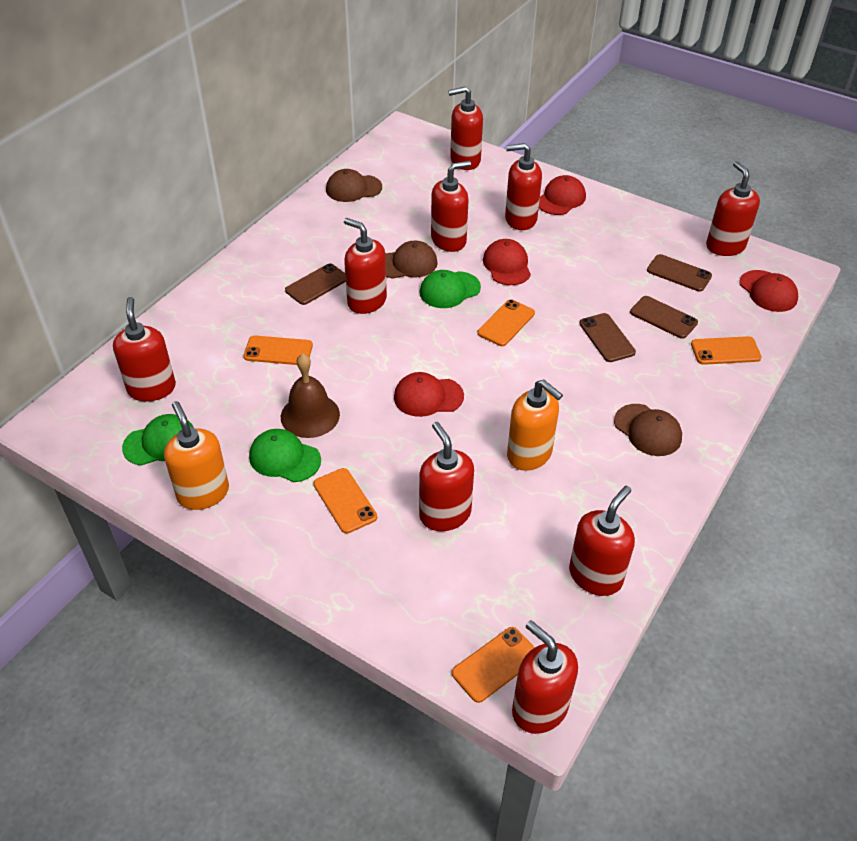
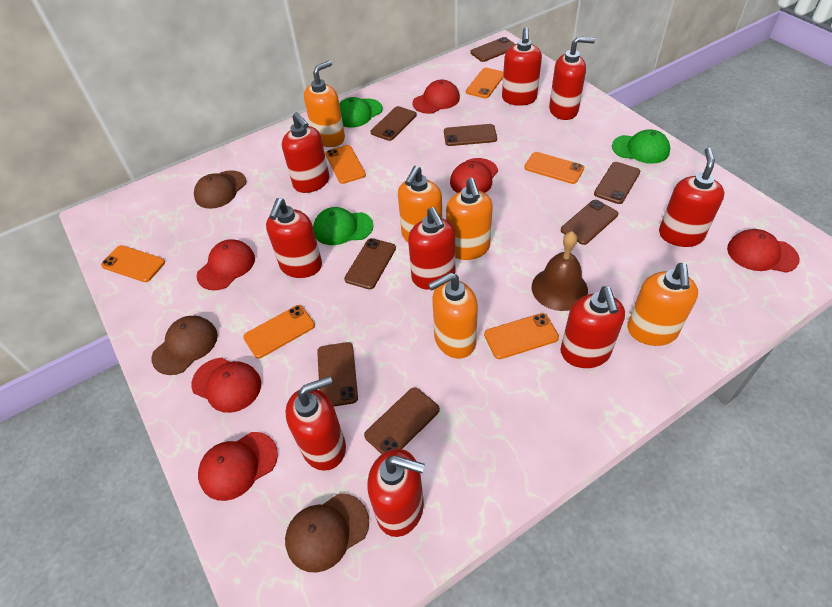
brown phone: [285,263,346,305] [579,313,636,362] [630,296,698,339] [647,254,712,292] = 4 -> [317,342,358,406] [344,238,396,289] [364,387,440,454] [371,106,417,141] [444,124,497,146] [470,37,515,62] [561,200,618,245] [594,162,640,204] = 8
orange phone: [244,335,313,365] [313,468,377,534] [452,627,535,703] [478,299,535,346] [691,336,762,365] = 5 -> [101,245,165,282] [243,305,315,359] [325,145,366,184] [466,68,503,98] [484,313,559,359] [524,152,584,184] = 6
orange soap dispenser: [164,401,229,510] [507,379,563,471] = 2 -> [304,61,345,147] [398,166,442,242] [428,272,478,359] [446,178,493,260] [627,263,698,346] = 5
red cap: [394,372,464,417] [483,239,531,285] [539,175,586,215] [739,270,798,312] = 4 -> [191,358,261,413] [197,239,255,290] [198,432,278,501] [412,79,460,114] [450,158,498,193] [727,229,800,273] = 6

